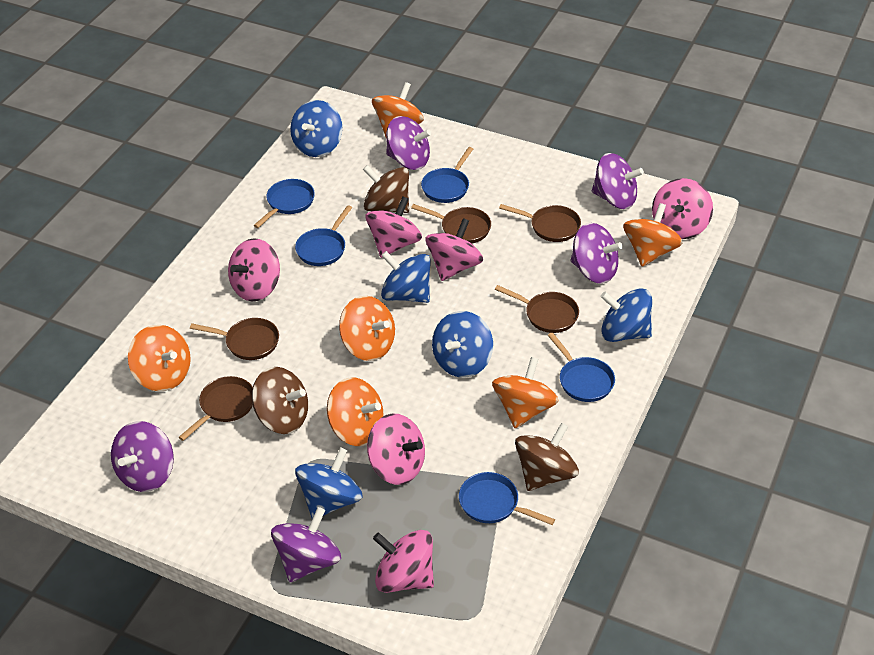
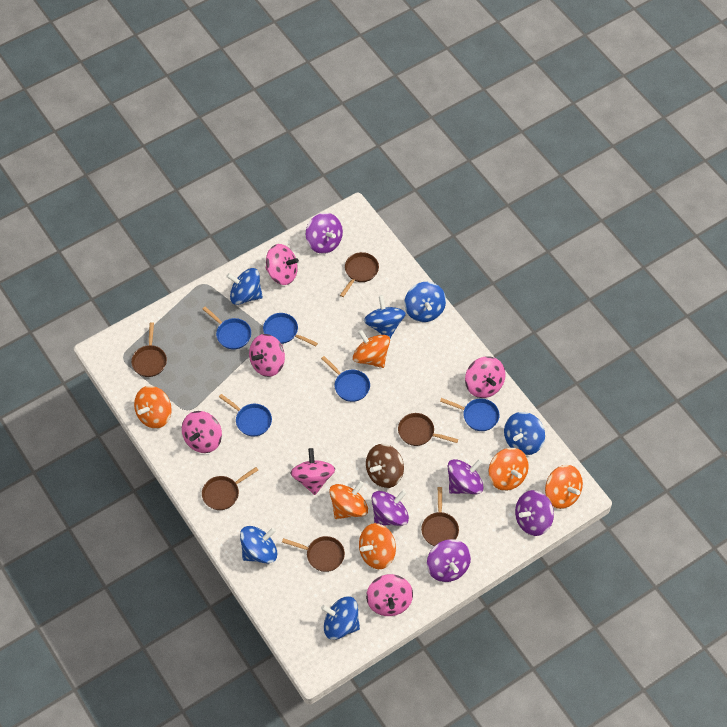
blue spinning top: [290,100,343,157] [295,448,363,519] [381,251,431,303] [432,311,493,378] [601,288,652,342] = 5 -> [226,268,263,305] [240,526,278,564] [321,596,360,640] [364,295,406,338] [404,282,446,322] [504,412,545,455] = 6
brown pan: [179,376,253,441] [190,318,279,360] [411,204,491,244] [495,285,579,333] [499,204,581,242] = 5 -> [131,322,167,377] [202,467,258,510] [282,536,345,572] [340,252,379,297] [398,413,458,446] [421,487,459,546] = 6
brown spinning top: [252,367,308,434] [363,165,409,213] [515,423,579,491] = 3 -> [366,444,404,488] = 1

